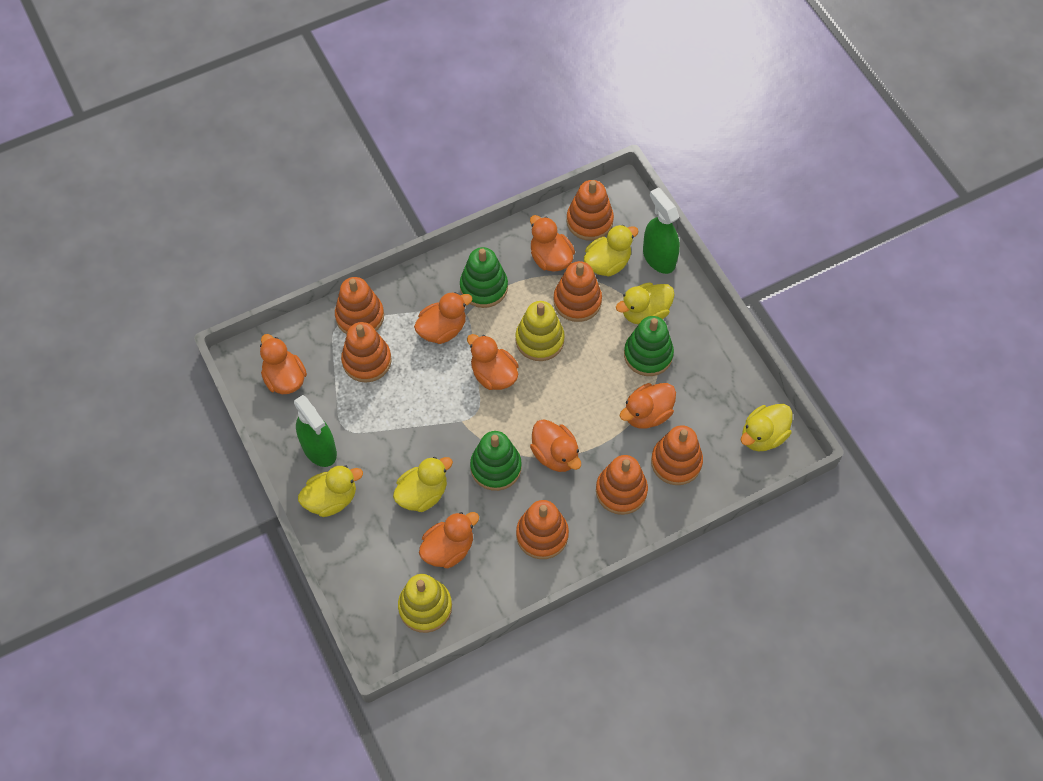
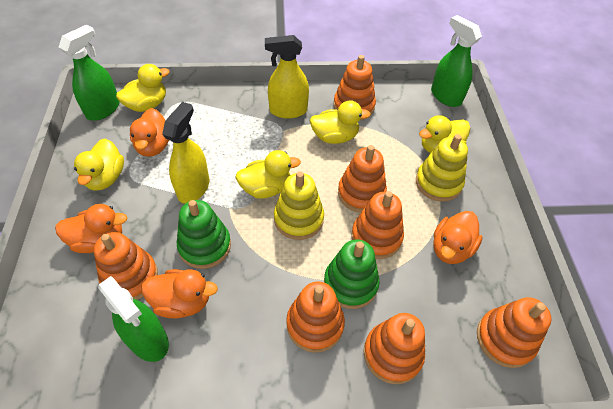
green spray bottle: [294,395,337,467] [643,187,680,274] = 2 -> [59,25,120,121] [98,276,169,362] [431,15,482,107] = 3
green stacking toy: [460,247,508,308] [470,431,522,491] [624,316,674,376] = 3 -> [177,200,231,269] [324,239,380,309] = 2
orange duck: [260,334,307,394] [414,292,472,344] [419,512,479,568] [467,334,519,390] [530,215,575,272] [530,419,581,472] [619,383,676,428] = 7 -> [55,204,127,253] [130,108,169,157] [141,269,218,318] [433,211,483,264] = 4
yellow spray bottle: none = 0 -> [162,102,209,204] [265,35,309,119] = 2

